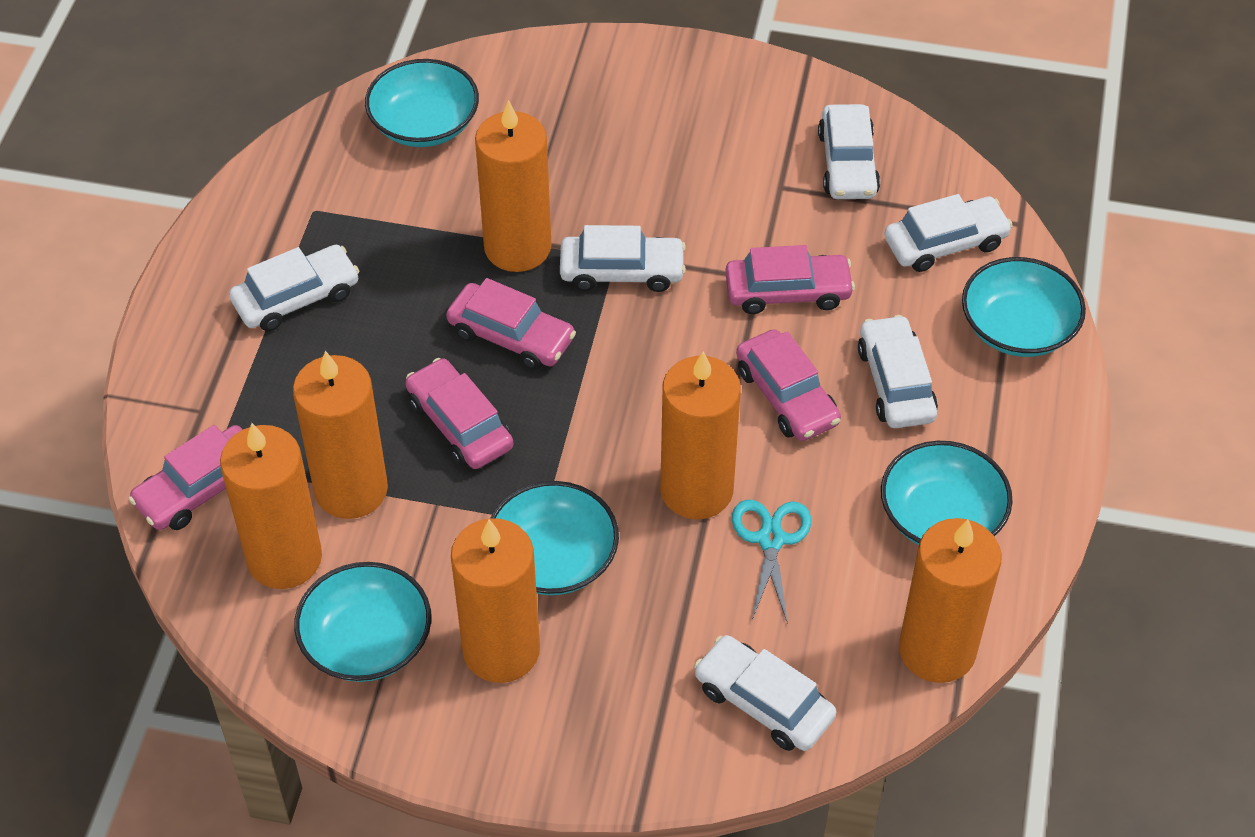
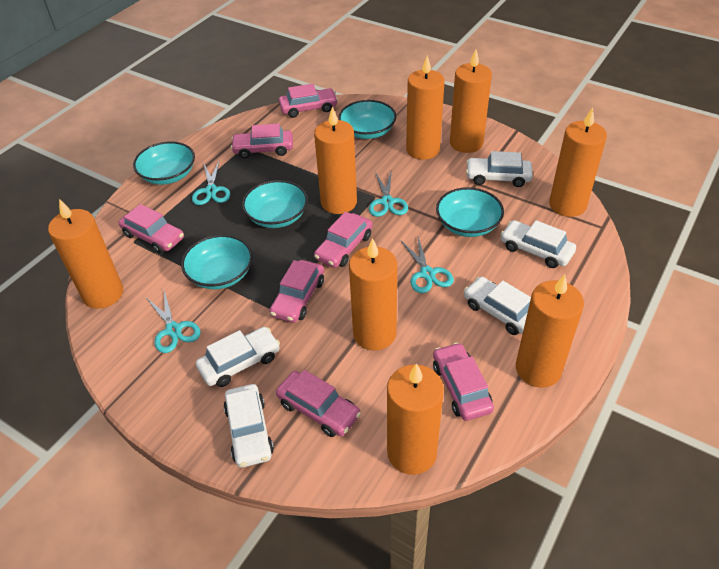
orange candle: [220,423,322,589] [293,351,388,519] [451,518,540,683] [475,100,552,272] [660,351,741,519] [899,518,1002,683] = 6 -> [48,199,123,309] [314,107,357,214] [349,238,397,351] [387,363,444,475] [406,55,445,160] [450,49,492,153] [516,274,584,388] [549,107,607,217] = 8
pink car: [129,425,243,530] [406,358,513,469] [446,278,576,370] [725,245,855,314] [736,329,841,441] = 5 -> [119,204,184,253] [231,123,293,159] [270,260,324,323] [276,370,361,437] [279,84,338,118] [314,212,373,268] [433,342,494,421] = 7
turquoise scissors: [732,500,811,624] = 1 -> [146,291,201,353] [192,161,230,205] [369,172,408,217] [401,237,454,293] = 4
white car: [229,245,360,331] [560,225,686,292] [694,635,836,751] [818,104,880,199] [858,315,938,428] [884,194,1013,272] = 6 -> [196,327,280,387] [224,384,274,468] [464,277,531,335] [466,151,533,187] [500,220,576,268] = 5

